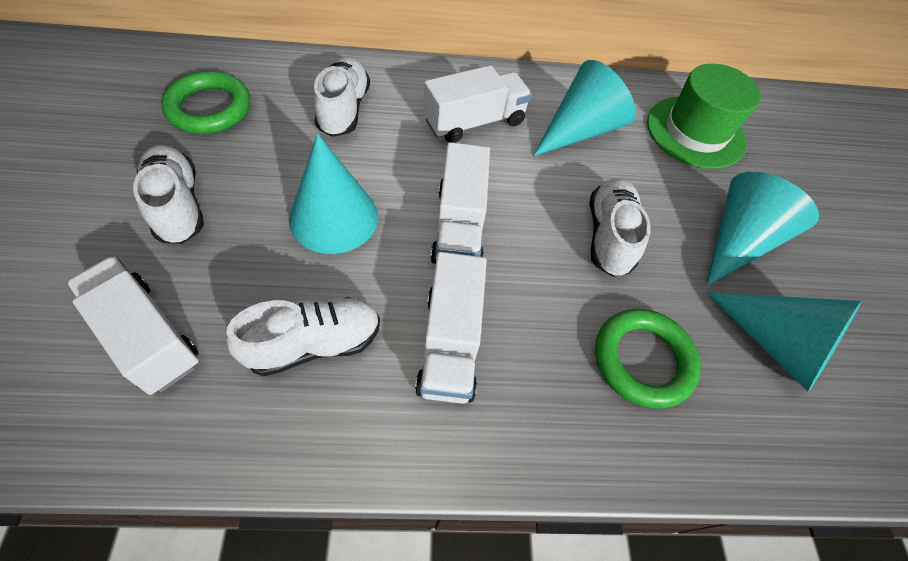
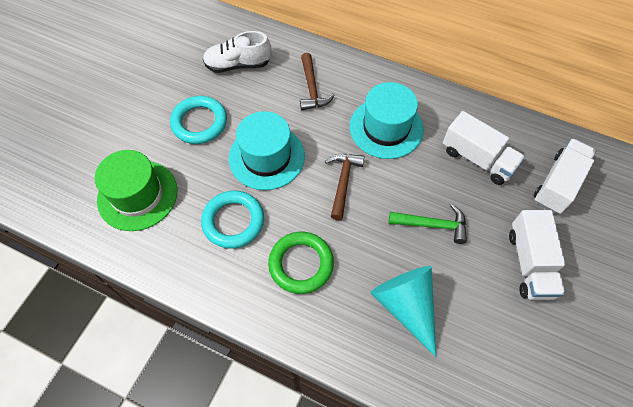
brown hammer: none = 0 -> [300,53,335,110] [325,154,365,220] = 2
green hammer: none = 0 -> [389,204,467,244] = 1
green ring: [161,71,250,134] [595,309,701,408] = 2 -> [268,232,334,294] = 1
turquoise cone: [289,133,378,254] [533,60,636,156] [706,172,819,286] [706,292,862,392] = 4 -> [371,266,437,357] = 1
turquoise hat: none = 0 -> [229,111,305,190] [350,82,424,159] = 2
turquoise ring: none = 0 -> [170,96,227,144] [201,190,264,249] = 2
white shoe: [133,145,204,244] [226,297,380,376] [313,57,370,137] [589,178,651,277] = 4 -> [203,31,271,73] = 1
white truck: [66,256,199,395] [415,252,487,404] [423,65,532,143] [430,142,490,264] = 4 -> [443,111,525,185] [509,210,565,300] [534,138,596,214] = 3

